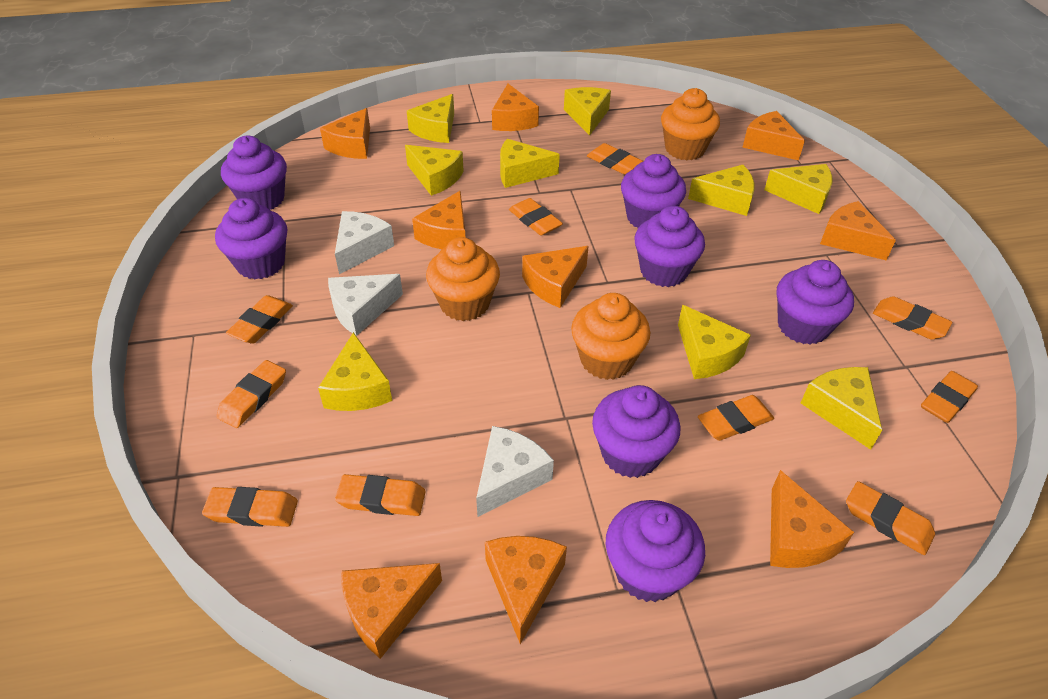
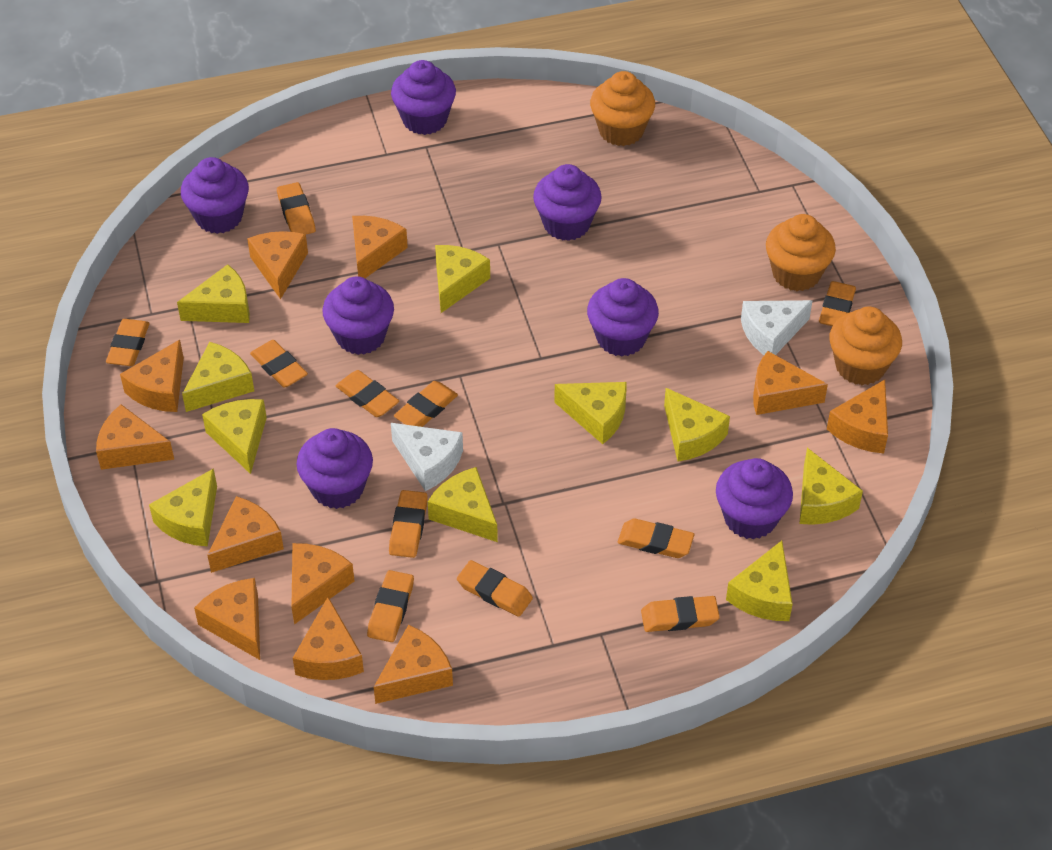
orange cheese: [320,108,370,159] [341,563,442,659] [412,191,465,249] [485,536,567,644] [492,84,539,131] [522,246,589,308] [742,111,805,160] [770,470,854,568] [820,201,896,261] = 9 -> [96,404,174,470] [120,340,184,412] [194,578,260,660] [207,496,284,573] [247,231,308,299] [292,543,354,625] [293,597,364,680] [352,216,408,278] [374,625,453,704] [753,351,828,415] [827,380,888,453] = 11
orange eraser: [202,487,298,527] [216,360,286,428] [226,295,293,344] [335,474,426,516] [509,198,563,235] [587,143,643,174] [698,395,774,441] [846,481,935,555] [873,296,952,340] [921,371,978,423] = 10 -> [106,319,150,366] [250,340,308,388] [277,182,316,234] [336,370,399,417] [367,570,414,642] [389,490,428,558] [394,381,458,427] [457,560,533,617] [618,518,694,558] [641,596,720,632] [819,281,856,326] = 11
white cheese: [328,274,403,336] [335,211,394,274] [476,426,554,517] = 3 -> [391,423,463,491] [741,300,813,355] = 2
yellow cheese: [318,332,392,411] [405,145,464,196] [407,94,454,143] [500,139,560,188] [564,87,611,136] [678,305,751,379] [688,165,755,216] [764,164,832,214] [801,367,882,450] = 9 -> [149,468,217,546] [177,264,250,323] [182,342,254,412] [202,399,267,474] [428,467,498,542] [435,245,490,313] [554,382,627,444] [664,388,730,461] [726,541,793,621] [799,448,863,525] = 10

